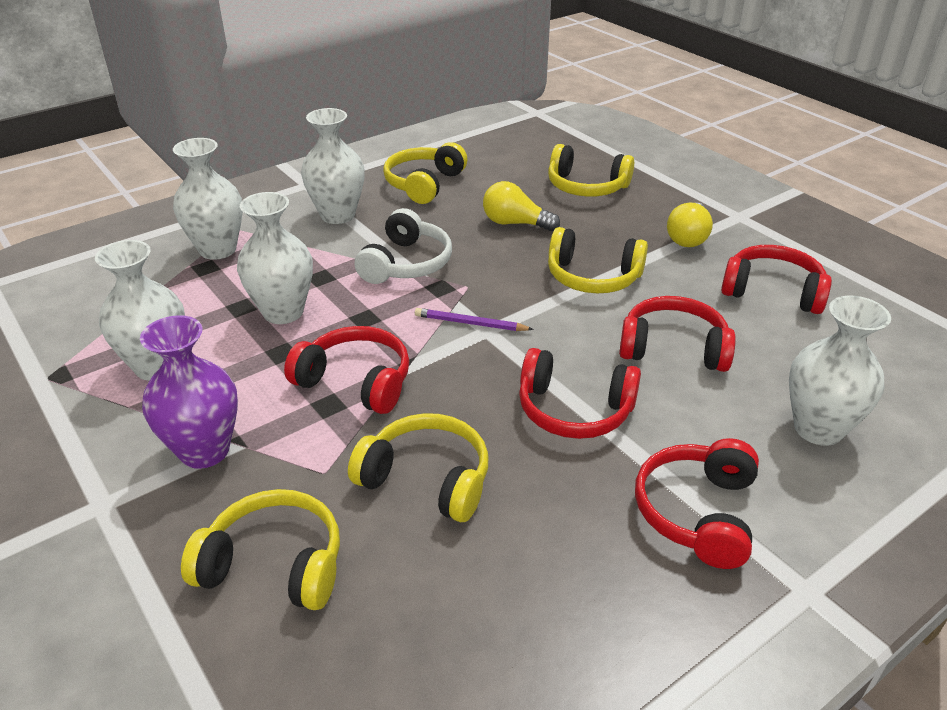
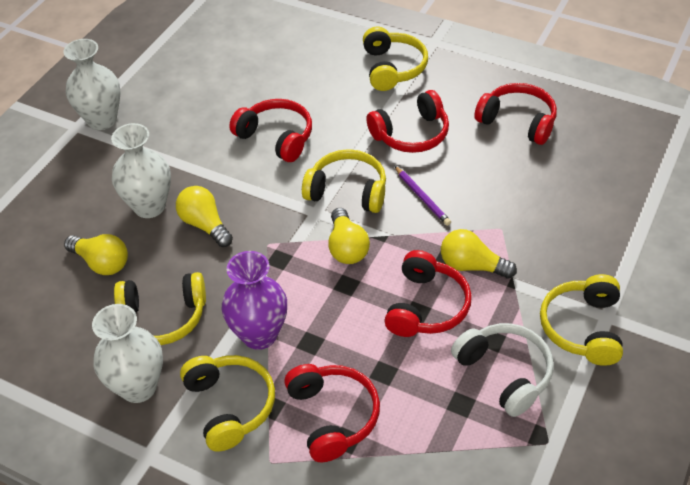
white vase: [95,240,185,381] [173,138,243,260] [237,192,313,324] [301,108,365,224] [789,296,891,446] = 5 -> [63,39,120,130] [92,304,163,403] [111,123,171,218] = 3
yellow light bulb: [483,181,560,231] [667,203,713,247] = 2 -> [64,234,128,275] [176,186,233,247] [328,208,370,264] [441,229,517,279] = 4

